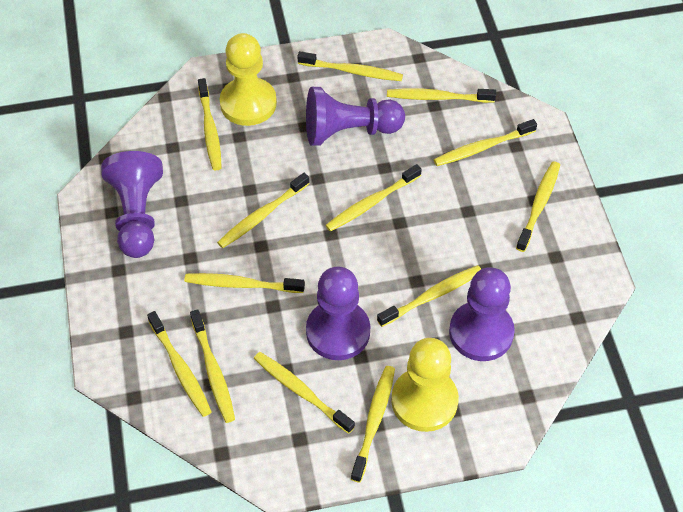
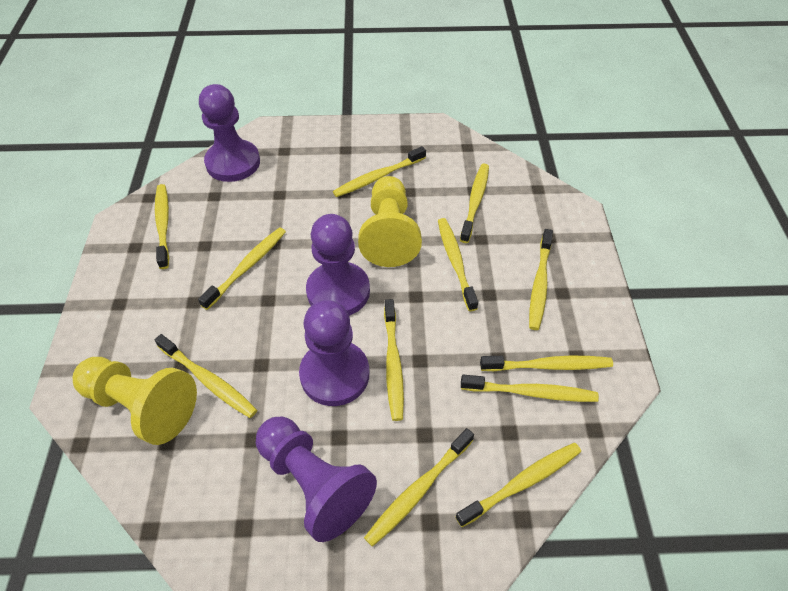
yellow toothbrush: [147,311,212,417] [184,273,305,293] [190,309,235,423] [198,78,222,170] [217,173,310,248] [254,352,355,434] [297,51,403,81] [325,164,422,232] [351,366,395,483] [377,265,481,327] [387,88,496,103] [434,119,537,166] [516,161,560,252] = 13 -> [155,184,169,269] [155,334,257,418] [198,227,286,310] [333,146,426,197] [364,428,474,547] [384,299,404,421] [438,218,478,311] [456,443,581,527] [460,164,489,243] [461,375,599,402] [480,355,613,371] [529,229,553,330] = 12

